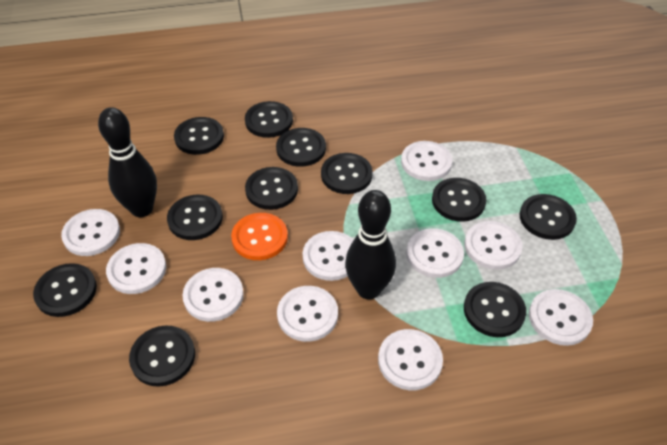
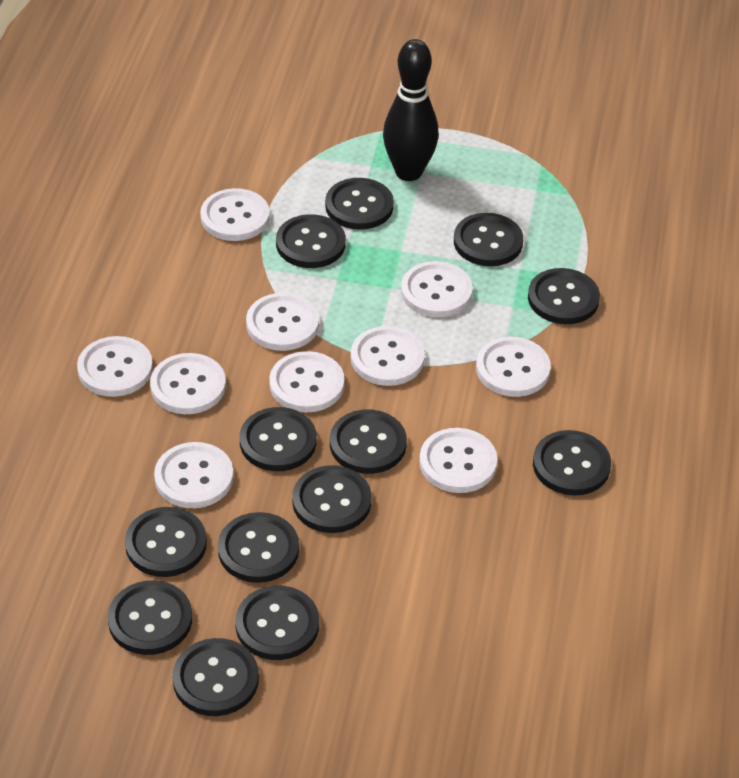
black bowling pin: [98,107,157,217] [345,190,396,300] = 2 -> [383,39,439,181] = 1
black button: [33,263,97,317] [129,325,195,387] [167,195,223,240] [174,117,224,155] [245,101,293,138] [245,167,298,210] [276,128,326,167] [321,153,373,194] [432,178,486,222] [464,282,526,337] [520,194,577,240] = 11 -> [108,580,192,655] [125,507,207,577] [172,638,259,716] [218,512,299,583] [235,585,319,660] [240,407,317,471] [276,214,346,268] [292,465,372,533] [325,178,394,230] [330,409,407,474] [454,213,523,266] [528,268,600,324] [533,430,611,496] = 13
orange button: [231,213,288,260] = 1 -> none = 0

